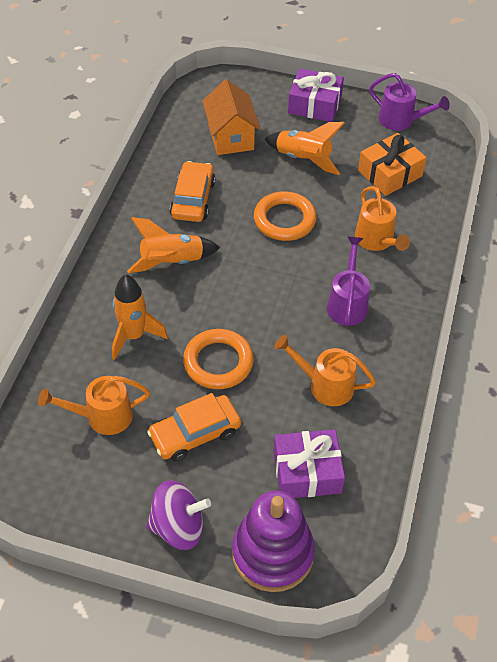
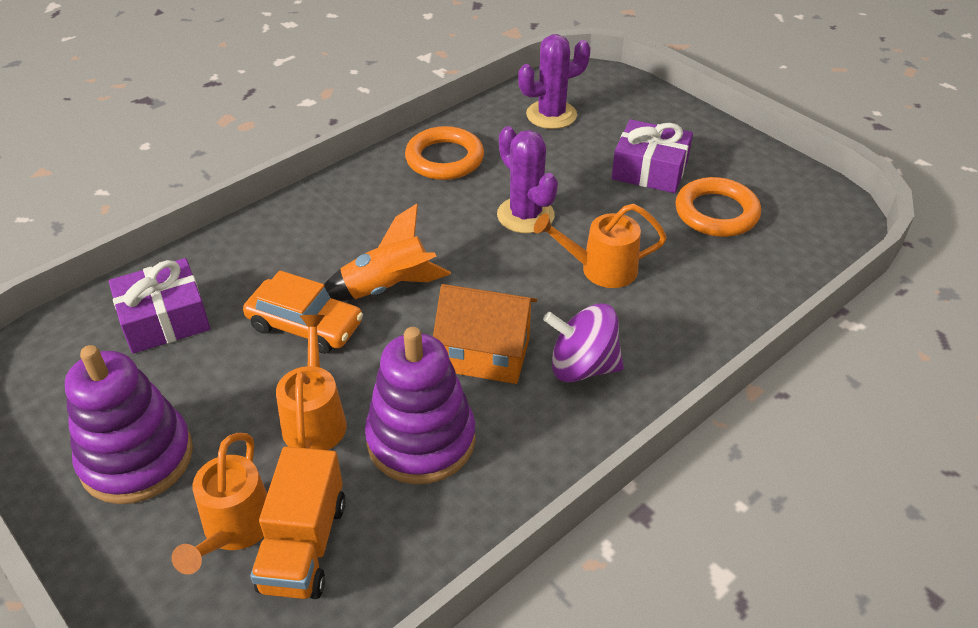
orange car: [147,393,241,462] [170,161,215,222] = 2 -> [243,270,363,354] = 1
orange gift: [358,133,427,196] = 1 -> none = 0
orange rocket: [112,274,168,360] [127,217,220,273] [265,122,345,175] = 3 -> [324,204,451,301] = 1
orange truck: none = 0 -> [250,446,345,599] = 1
purple cactus: none = 0 -> [497,126,558,233] [518,34,591,129] = 2
purple stacking toy: [232,491,315,592] = 1 -> [65,345,193,504] [365,327,476,484] = 2
purple watering can: [327,237,370,326] [369,73,450,130] = 2 -> none = 0

